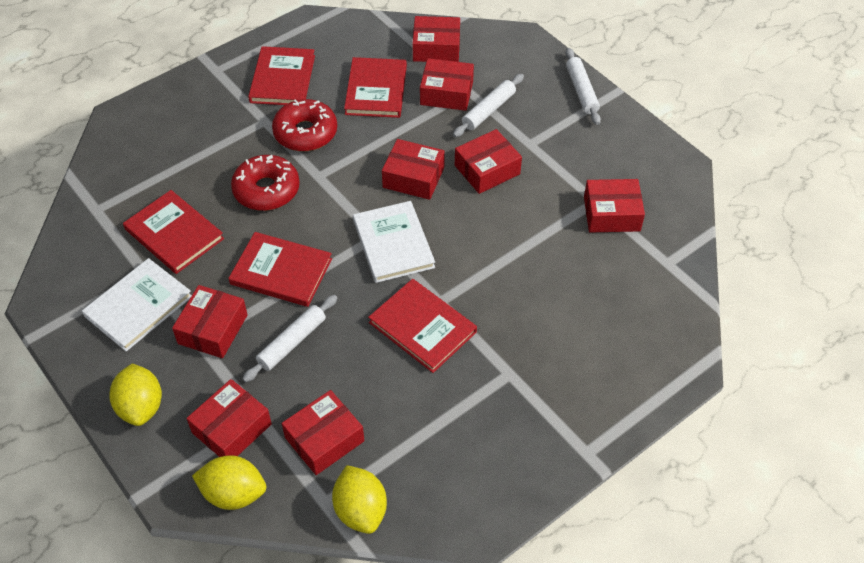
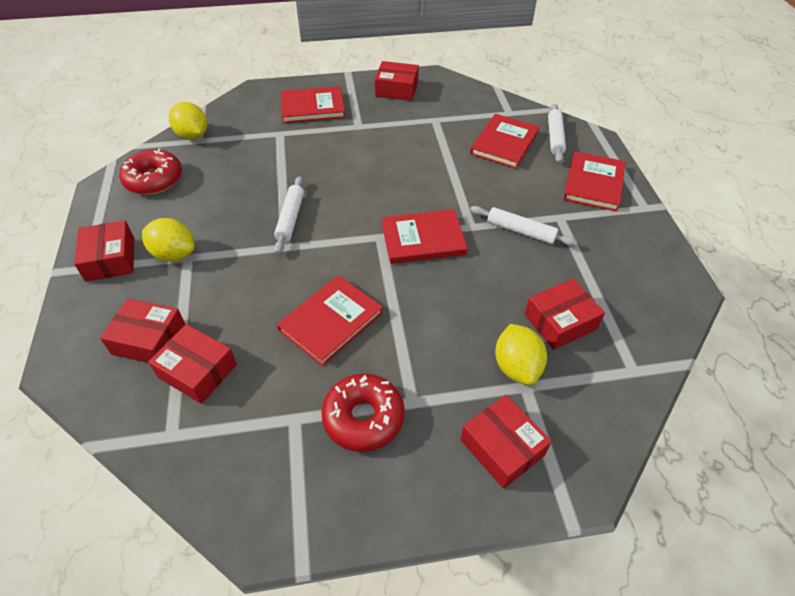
red box: [172,285,248,358] [186,379,272,457] [282,390,364,475] [382,139,445,200] [413,16,460,62] [420,58,474,111] [455,129,522,194] [584,179,645,232] = 8 -> [74,220,134,282] [100,298,186,363] [148,324,237,404] [375,61,419,101] [461,395,552,489] [525,279,605,350] = 6
white book: [82,258,192,352] [353,201,435,283] = 2 -> none = 0

